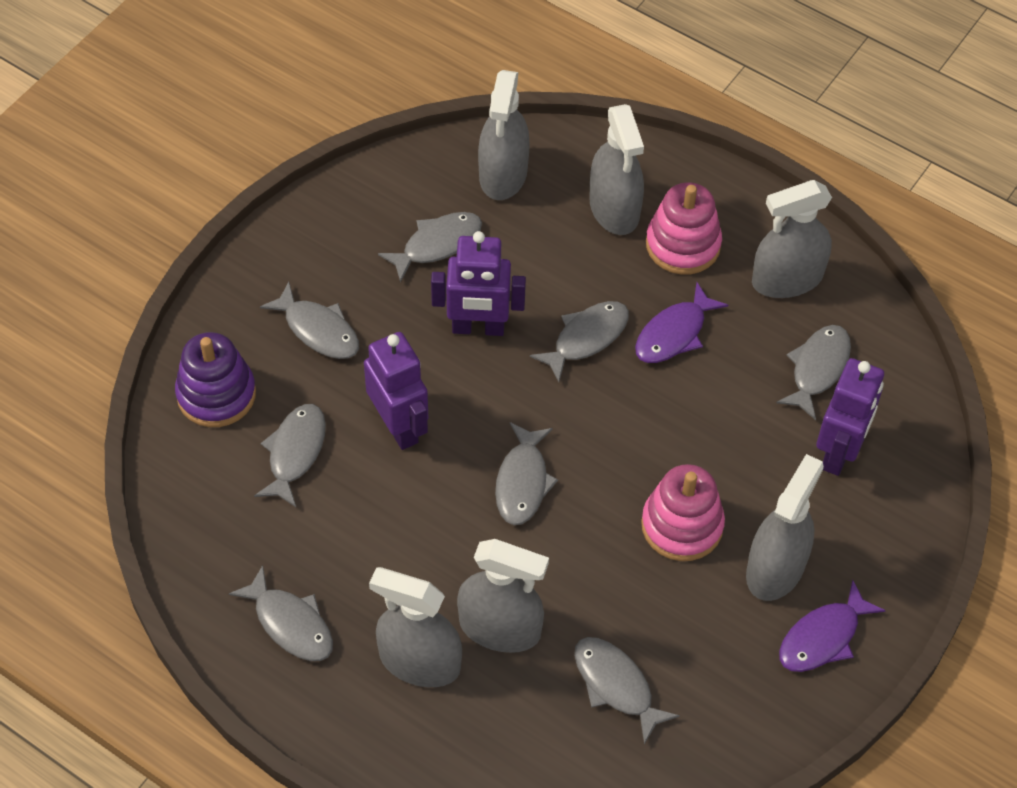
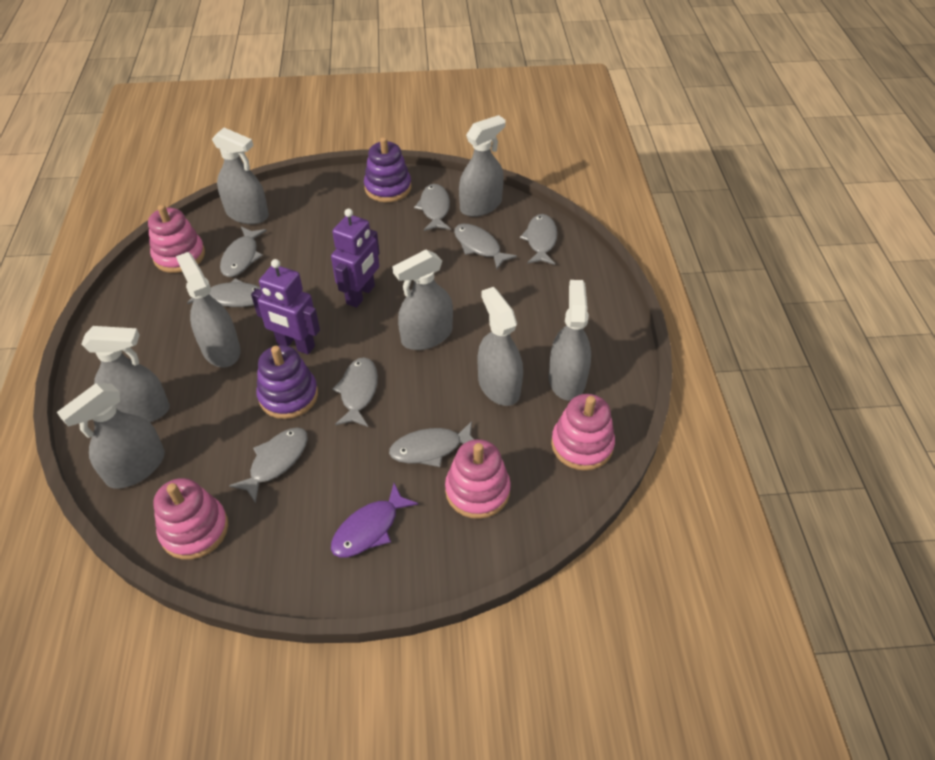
grey spray bottle: [369,567,462,687] [457,539,549,653] [478,70,530,200] [589,104,644,235] [746,454,824,601] [752,180,832,298] = 6 -> [57,383,165,489] [81,326,170,422] [176,252,241,367] [212,128,269,224] [392,249,453,350] [459,115,506,217] [478,287,523,406] [549,280,591,401] = 8
pink stacking toy: [641,464,725,561] [646,182,722,275] = 2 -> [148,205,205,273] [153,478,228,560] [445,439,511,519] [551,394,615,471] = 4
purple fish: [635,283,728,363] [779,580,886,672] = 2 -> [331,483,418,557] = 1
purple robot: [364,332,428,450] [431,231,526,336] [816,358,884,476] = 3 -> [251,259,320,355] [331,208,380,308] = 2
purple stacking toy: [175,332,256,427] = 1 -> [256,345,318,419] [364,137,411,202] = 2

